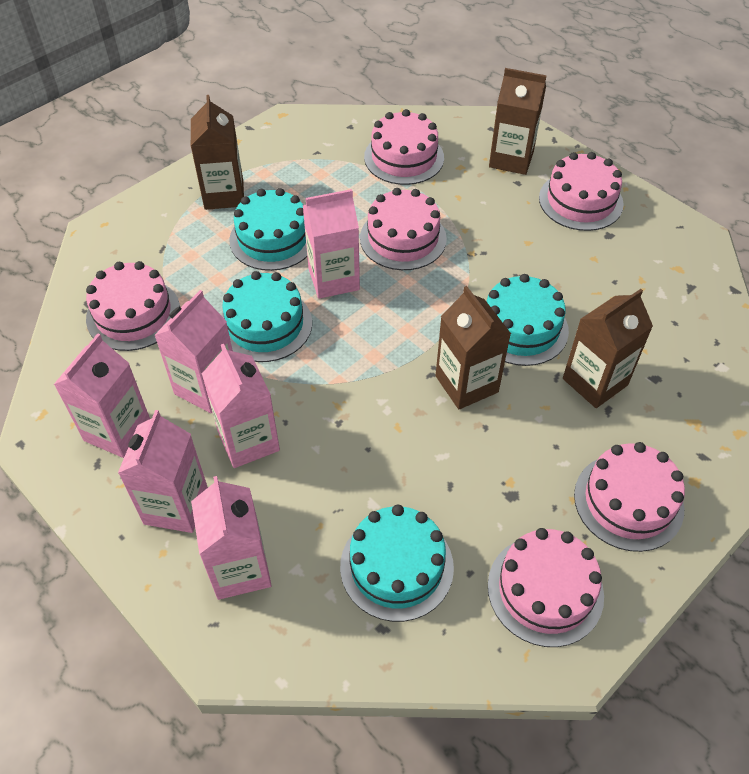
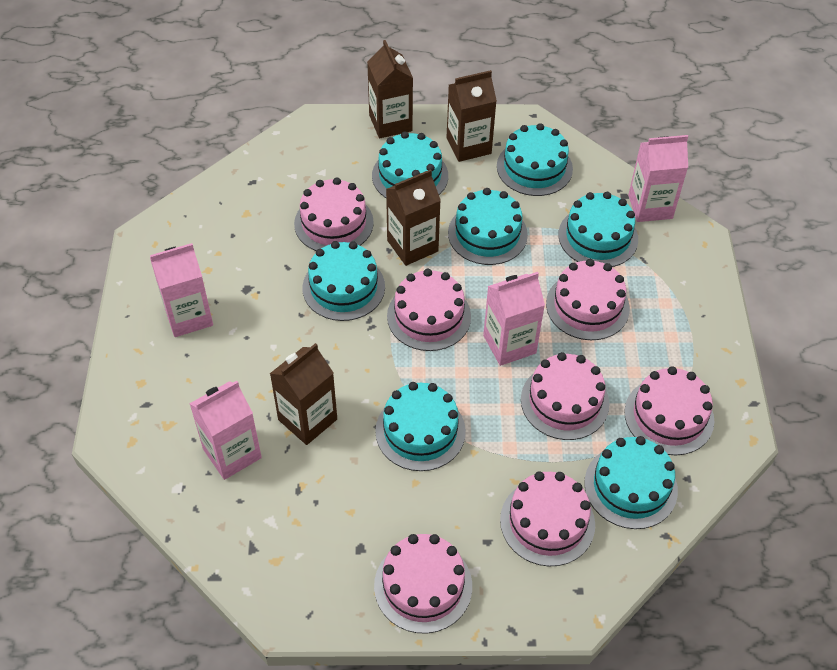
pink cake: [86,261,180,351] [360,188,447,270] [364,109,444,185] [488,528,604,647] [539,152,624,231] [574,442,685,552] = 6 -> [294,177,374,251] [374,534,472,633] [387,269,471,351] [500,471,595,566] [521,352,609,440] [546,259,630,340] [624,366,714,455] = 7
pink carton: [53,333,150,458] [118,410,208,533] [154,290,233,413] [191,476,271,600] [202,344,280,468] [303,189,360,299] = 6 -> [150,243,213,337] [189,381,262,480] [483,272,545,366] [628,135,688,222] = 4
turquoise cake: [221,271,312,362] [229,188,307,271] [340,505,454,622] [486,274,569,366] = 4 -> [303,241,385,321] [372,131,448,198] [375,382,466,471] [448,188,528,265] [497,123,573,196] [558,192,638,267] [584,436,678,529] = 7

